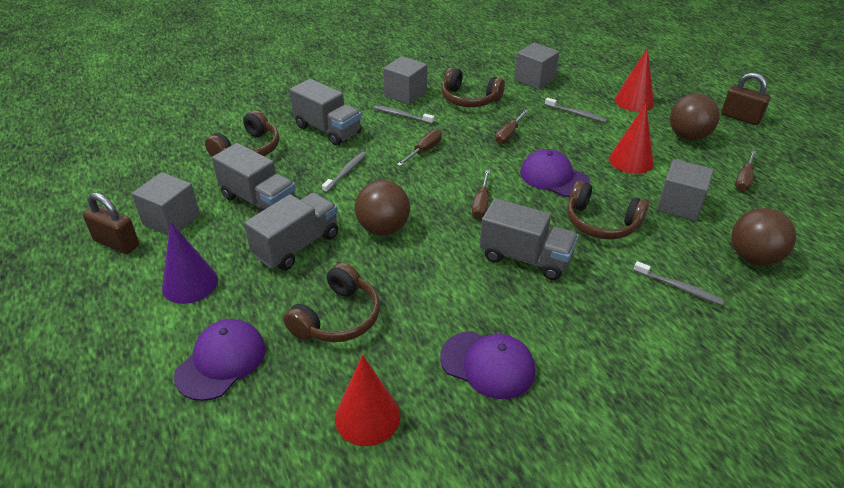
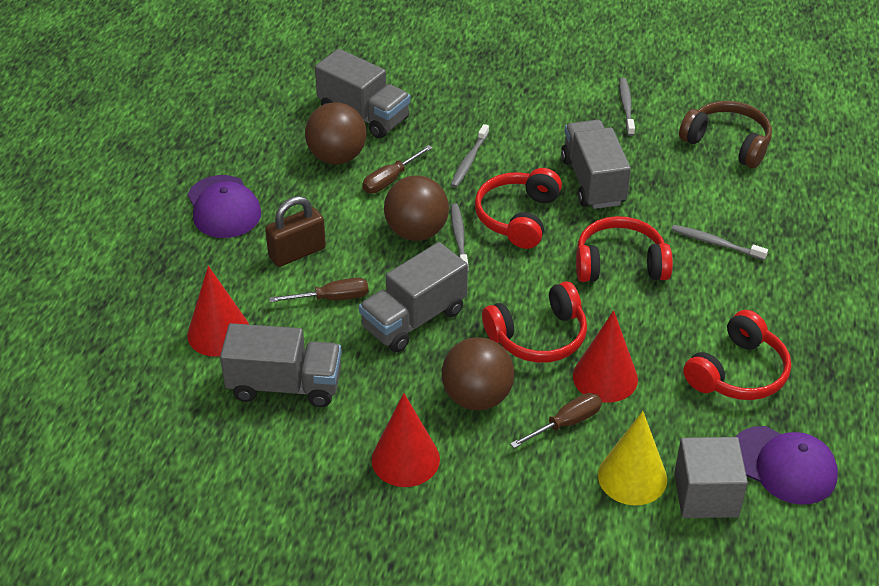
brown headphones: [205,110,279,156] [283,262,380,342] [442,67,505,107] [567,180,649,240] = 4 -> [679,101,772,168] = 1
brown padlock: [83,193,139,254] [721,73,771,125] = 2 -> [265,196,326,267] = 1
brown screwdriver: [397,129,442,166] [472,170,490,219] [495,110,528,144] [735,150,756,191] = 4 -> [269,277,368,303] [362,145,433,193] [510,393,602,448] = 3
grey cube: [132,172,200,236] [383,56,427,105] [514,43,559,90] [657,159,713,221] = 4 -> [674,437,748,518] = 1
purple cap: [174,319,266,401] [440,331,535,399] [520,149,590,197] = 3 -> [187,175,262,238] [735,426,838,505] = 2
purple cone: [162,222,218,304] = 1 -> none = 0
red headphones: none = 0 -> [475,168,562,249] [482,281,587,363] [576,216,673,282] [683,310,791,400] = 4
yellow cone: none = 0 -> [598,411,667,505] = 1

